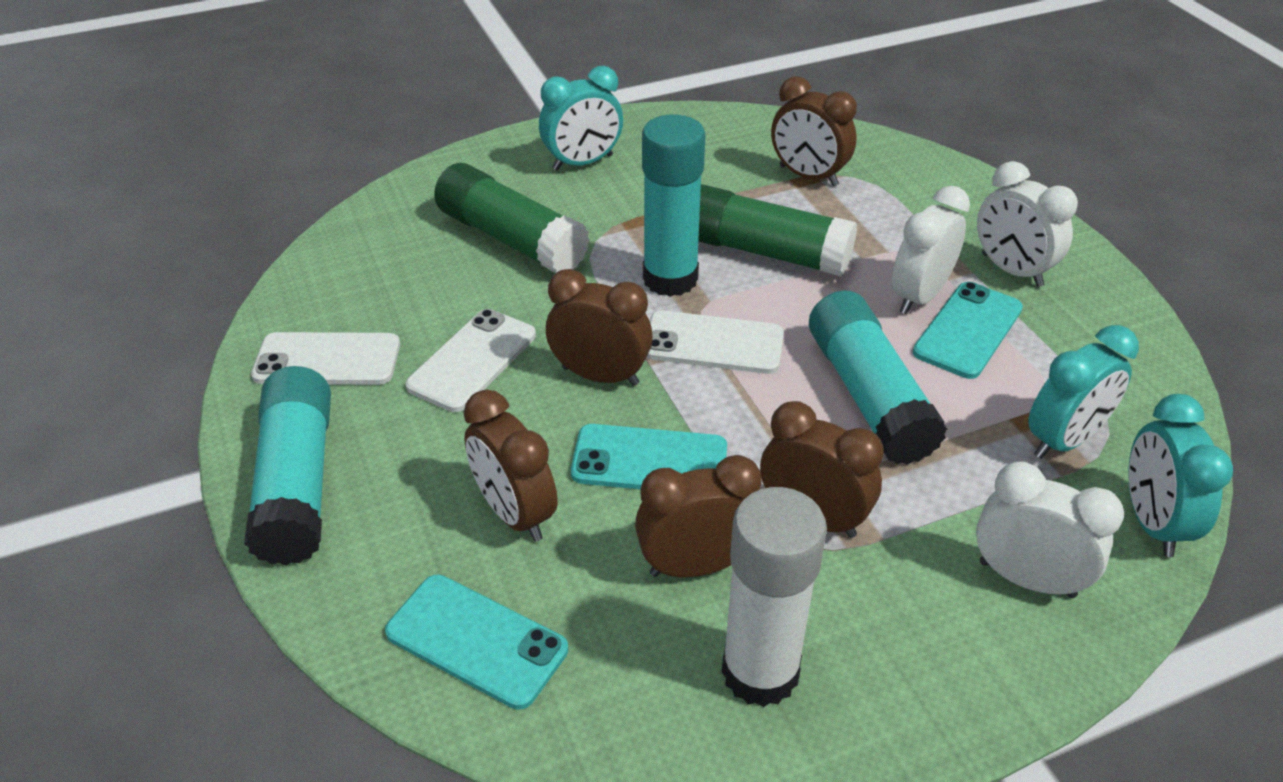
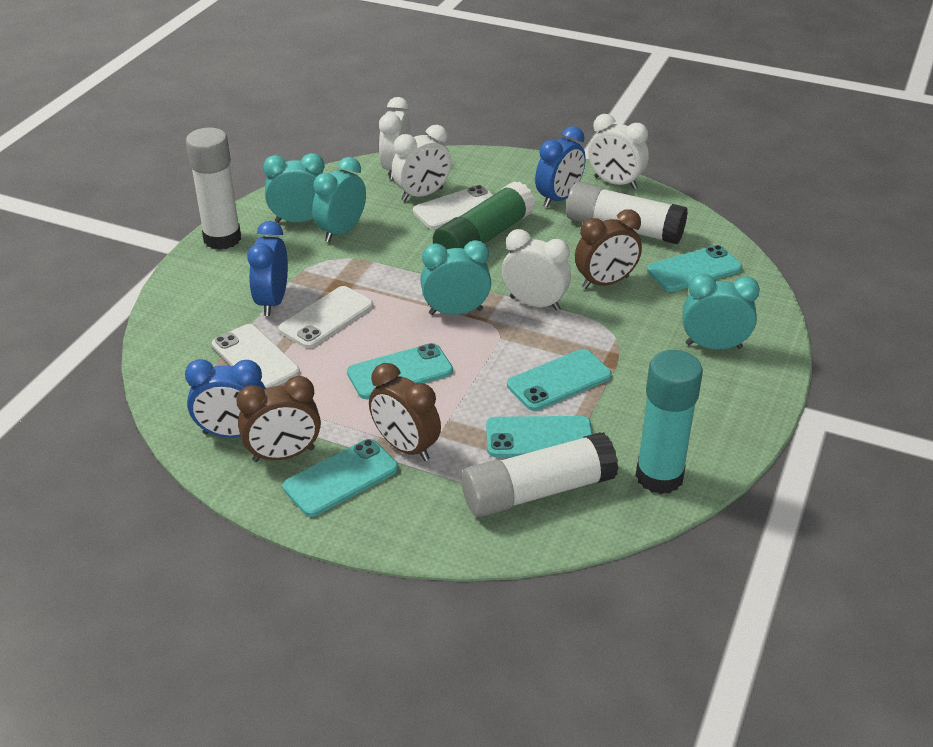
blue clock: none = 0 -> [185,359,266,438] [247,221,288,316] [535,126,586,208] = 3
brown clock: [464,390,558,541] [546,269,653,386] [635,455,761,577] [760,401,884,538] [771,76,857,187] = 5 -> [236,376,321,462] [369,363,441,461] [575,209,642,289] = 3
green glue stick: [434,163,590,273] [698,184,857,277] = 2 -> [433,181,536,249] = 1
turquoise clock: [539,66,623,171] [1028,325,1139,459] [1128,394,1233,557] = 3 -> [263,153,325,223] [312,157,366,242] [420,240,491,315] [683,273,760,349] = 4
turquoise glue stick: [244,366,331,565] [642,115,705,297] [809,291,947,465] = 3 -> [636,350,703,494] = 1
turquoise phone: [385,574,568,710] [571,424,727,489] [913,282,1023,379] = 3 -> [283,439,398,517] [347,343,453,399] [486,416,593,457] [507,349,612,411] [647,245,742,292] = 5
white clock: [892,186,970,315] [976,461,1124,598] [977,161,1078,287] = 3 -> [379,97,411,179] [392,125,451,201] [502,229,571,311] [588,114,649,189] = 4
white glue stick: [721,487,827,707] = 1 -> [186,128,241,250] [462,432,618,517] [566,182,688,244] = 3

